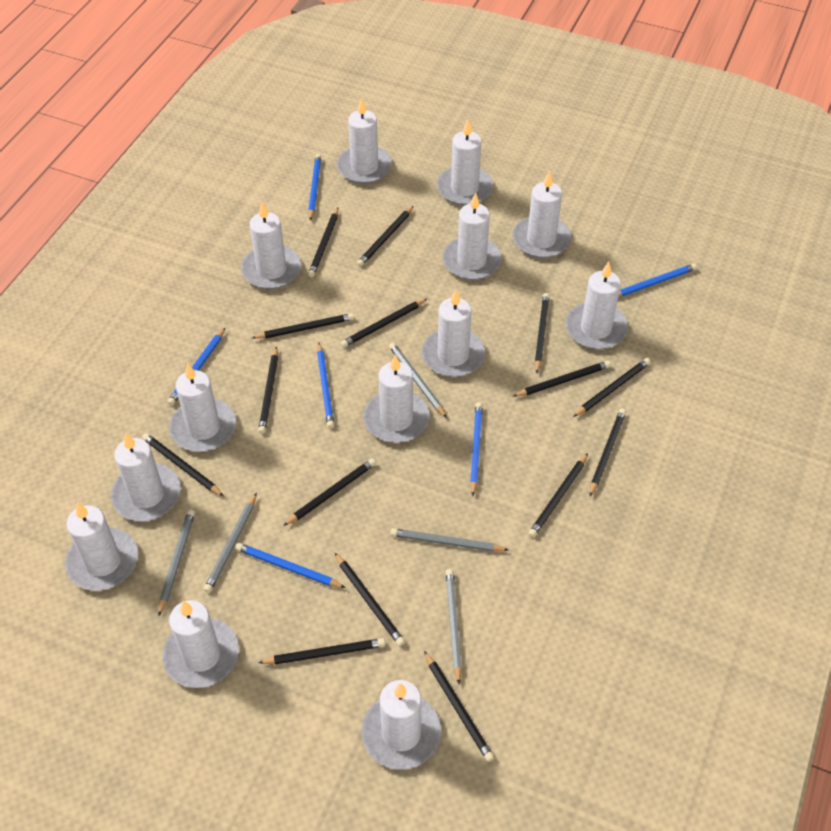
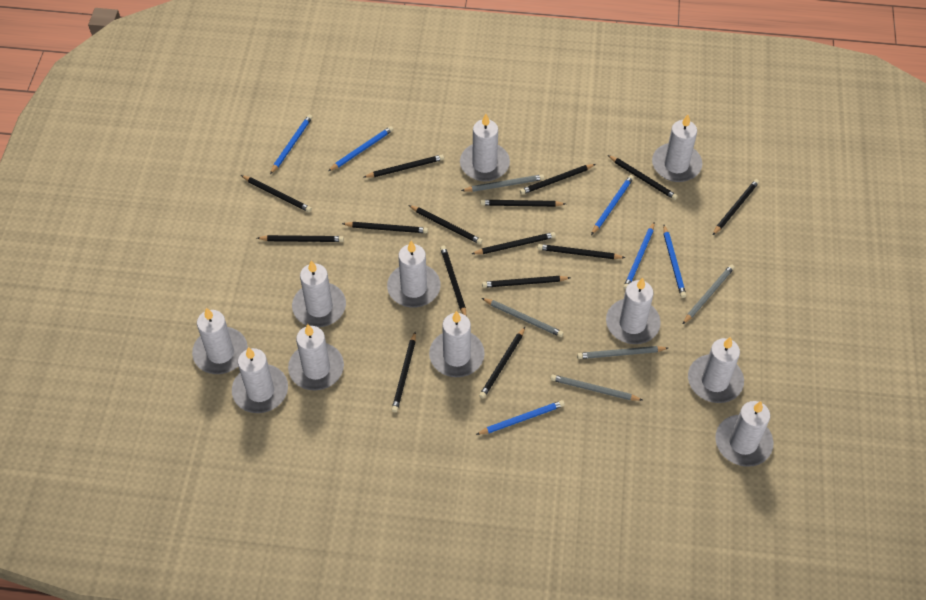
white candle: [65,502,138,591] [111,433,181,521] [162,600,239,688] [169,364,236,452] [241,202,301,289] [337,97,392,184] [362,680,441,770] [363,355,430,443] [422,289,485,377] [437,120,493,206] [442,192,502,280] [512,171,571,258] [565,262,628,350] = 13 -> [192,308,248,374] [232,347,288,413] [288,324,344,390] [292,261,346,327] [387,241,440,308] [429,311,485,377] [460,114,510,181] [606,277,661,344] [652,114,702,182] [688,337,744,403] [715,401,774,467] = 11

